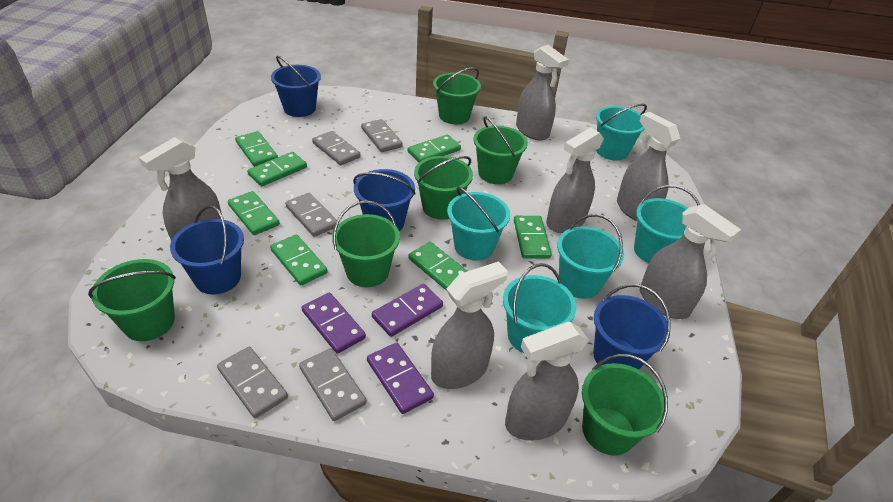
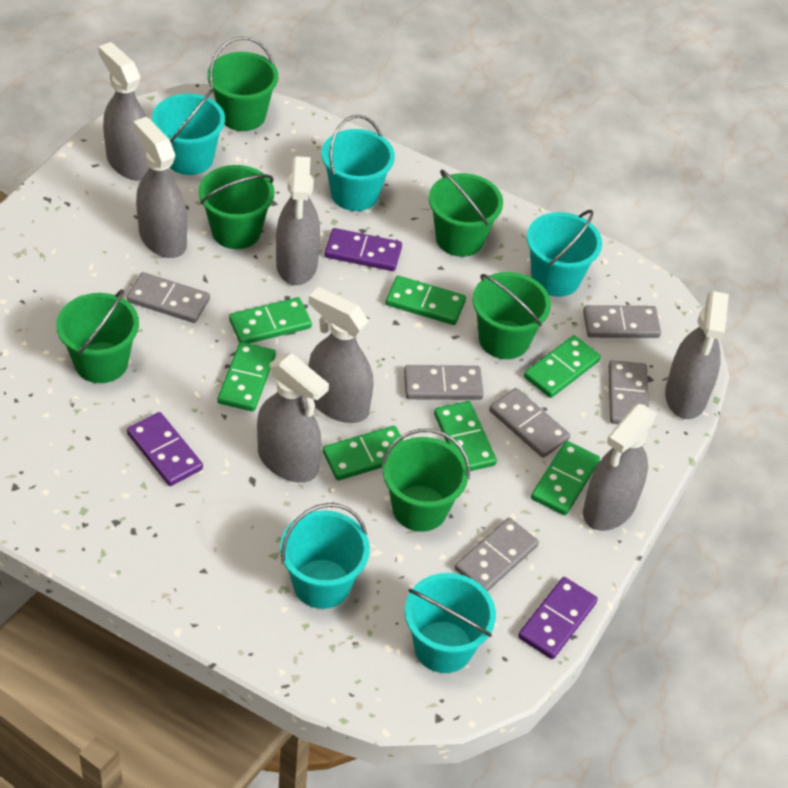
blue bucket: [170,205,244,295] [271,56,321,117] [353,169,416,231] [593,284,671,369] = 4 -> none = 0
grey domino: [217,347,288,418] [285,193,337,237] [299,348,367,421] [312,131,361,165] [361,119,403,152] = 5 -> [127,272,210,323] [404,365,483,400] [455,518,539,592] [489,388,570,458] [583,305,661,338] [608,360,649,424] = 6

